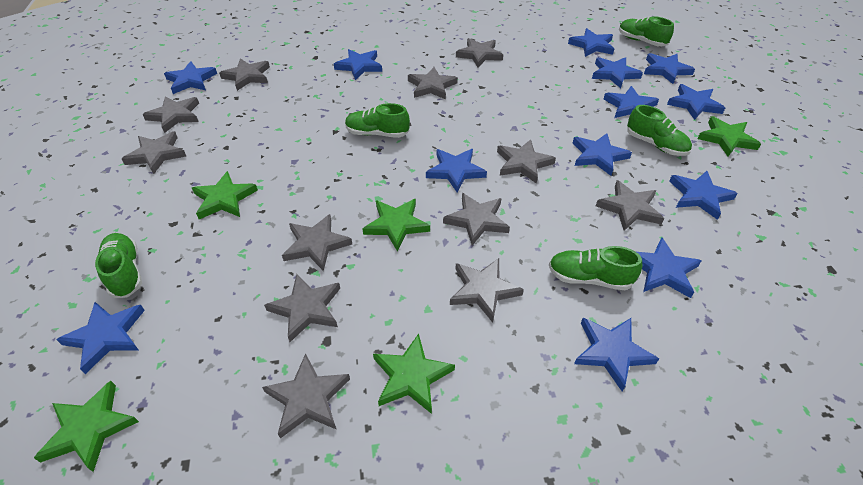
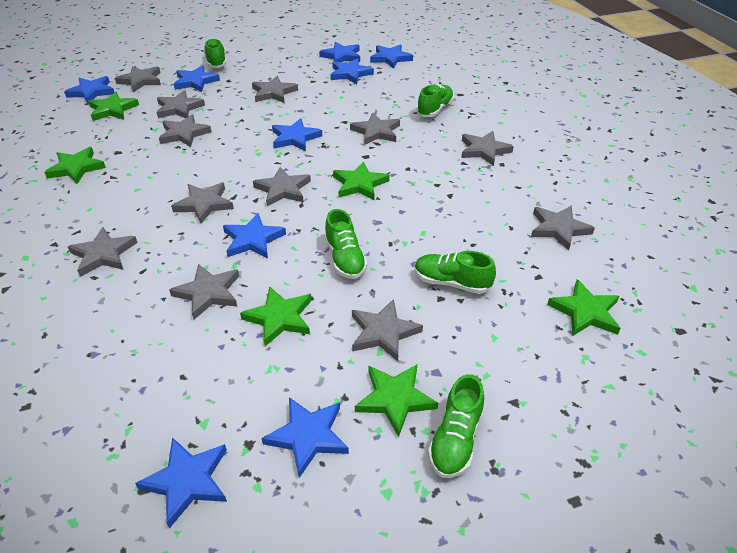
blue star: [56,302,145,374] [164,61,217,94] [334,49,382,80] [426,149,487,192] [568,28,614,57] [573,133,632,176] [574,318,659,391] [592,57,643,88] [604,86,659,118] [637,237,702,298] [644,53,695,84] [667,84,725,120] [669,171,738,220] = 13 -> [64,76,114,104] [135,437,227,528] [174,65,220,92] [223,213,286,259] [261,397,349,478] [272,118,322,152] [319,42,360,62] [331,58,374,84] [370,44,413,69] = 9
green star: [34,381,139,472] [192,171,258,219] [362,199,430,251] [373,334,455,414] [697,116,761,156] = 5 -> [44,147,106,184] [88,92,139,121] [240,286,311,346] [333,161,389,200] [355,365,438,437] [547,279,621,336] = 6

